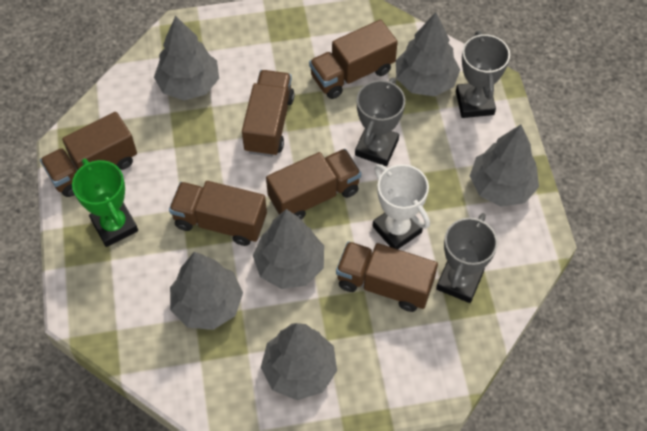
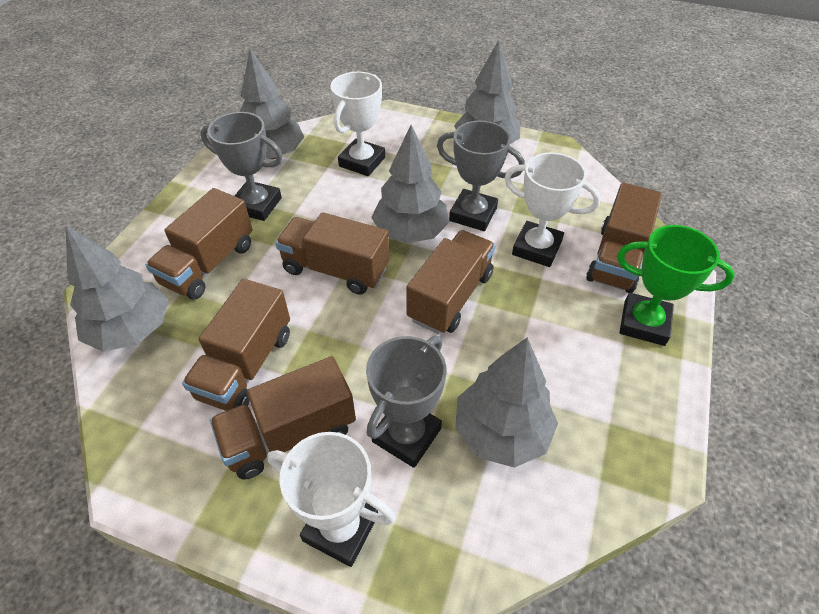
grey tree: [154,16,219,100] [170,252,243,330] [253,209,324,289] [261,323,337,400] [396,12,460,97] [470,125,539,207] = 6 -> [66,225,168,352] [240,49,304,159] [371,125,449,243] [454,40,521,144] [455,337,558,468] = 5
white trophy: [373,164,430,249] = 1 -> [267,432,395,567] [331,71,385,176] [504,152,600,267] = 3

